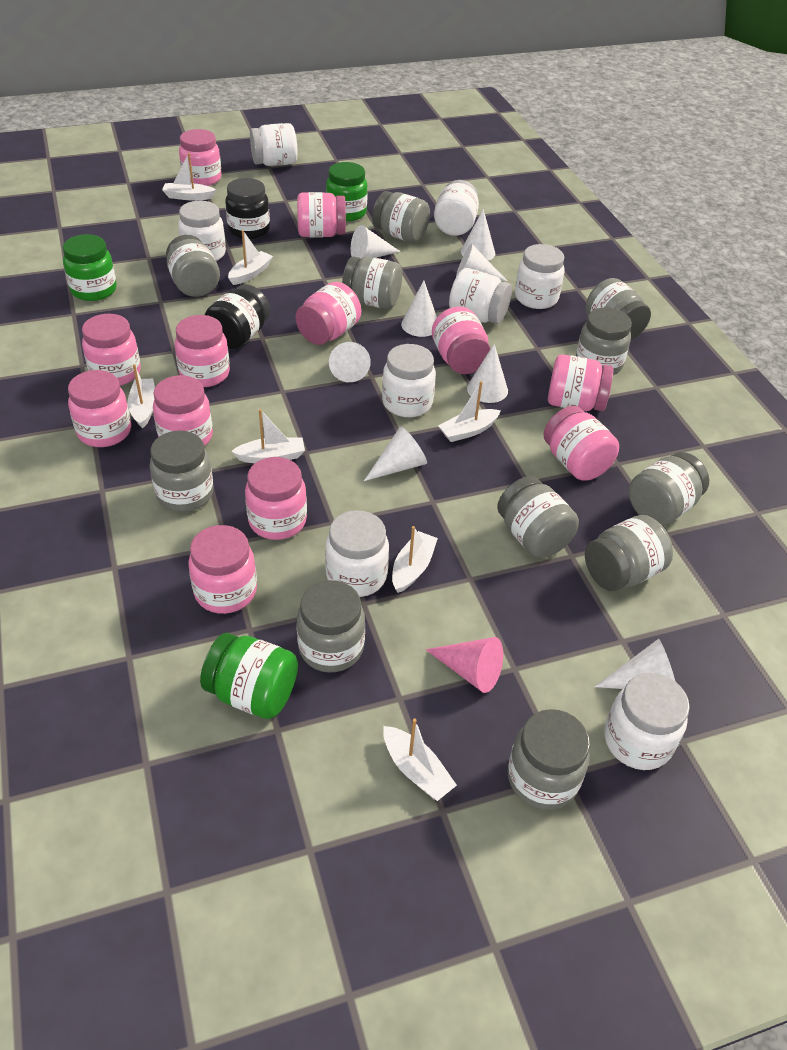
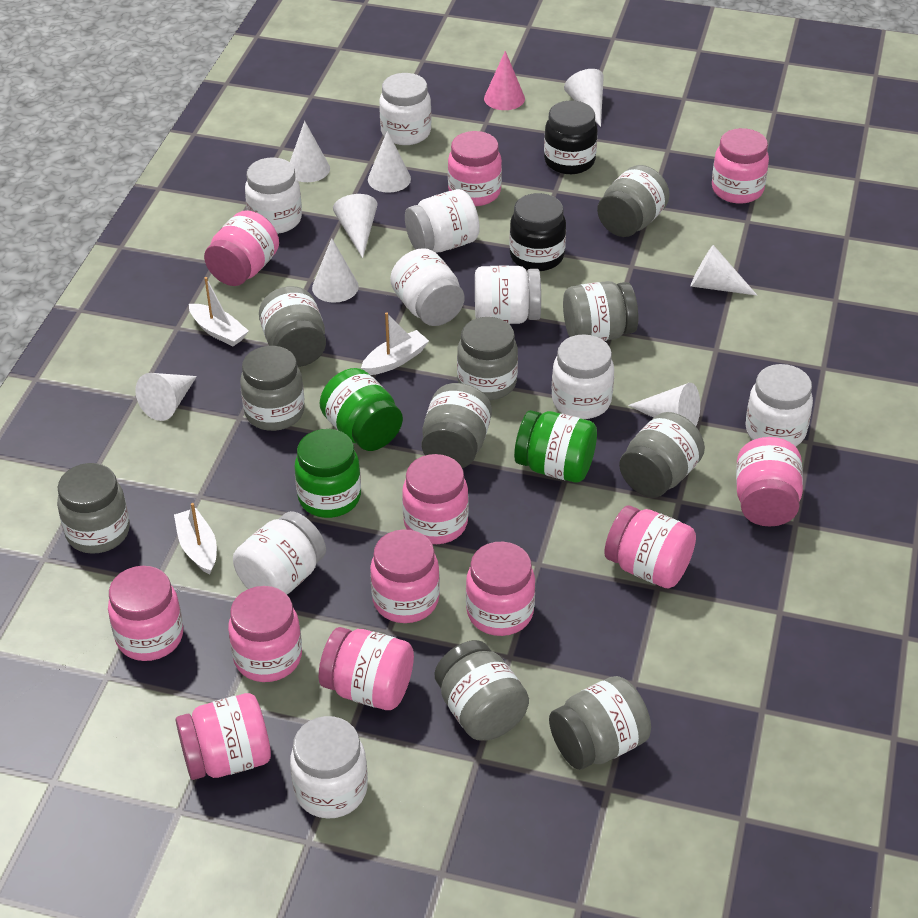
grey jar: [150,431,213,512] [166,235,220,297] [297,580,365,672] [342,257,402,309] [372,191,430,243] [497,476,579,558] [508,709,590,810] [576,307,632,375] [585,515,673,591] [586,278,651,340] [629,452,709,526] = 11 -> [57,463,130,554] [240,346,305,431] [259,286,326,367] [422,383,492,468] [435,640,529,741] [457,317,518,401] [549,676,651,770] [563,281,638,341] [597,165,670,237] [619,412,705,498] = 10
white boat: [128,364,155,429] [162,153,216,201] [228,230,273,285] [231,409,305,463] [383,719,457,801] [392,526,438,593] [438,381,501,442] = 7 -> [174,503,217,575] [189,277,249,346] [361,312,429,375] = 3
white jar: [178,201,226,261] [250,123,298,166] [325,510,389,597] [382,344,436,417] [434,180,479,236] [449,268,512,324] [515,244,565,309] [605,673,690,770] = 8 -> [233,511,326,595] [245,157,302,234] [290,716,368,819] [379,73,432,145] [390,248,464,326] [405,189,480,253] [475,265,541,324] [552,334,614,419] [745,364,813,447] = 9

